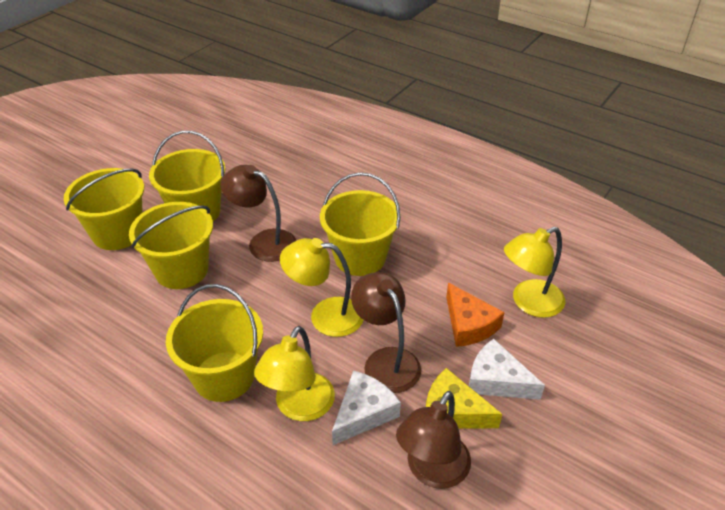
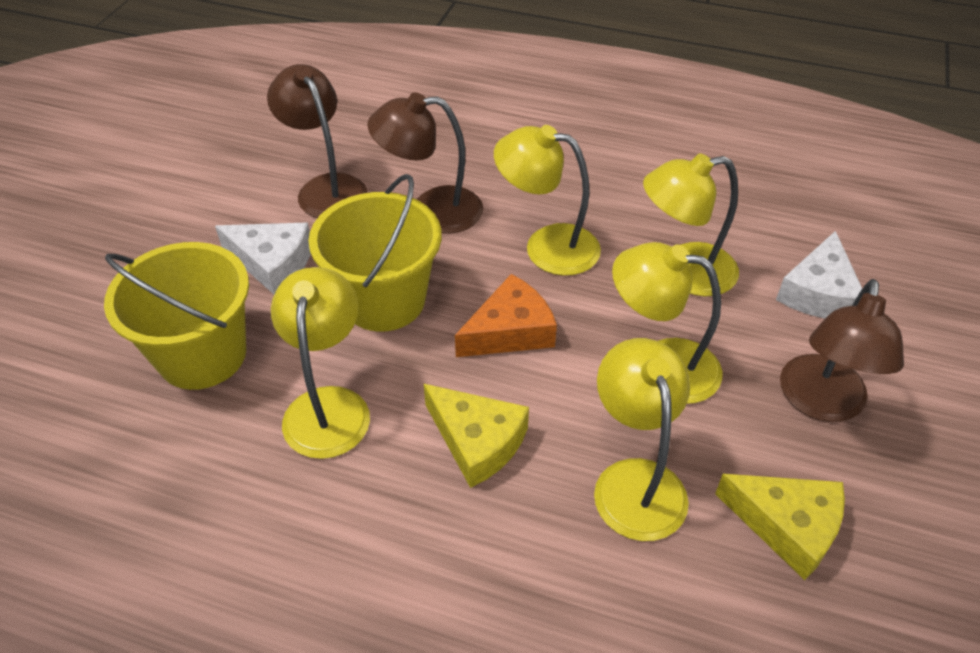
yellow bucket: [64,168,144,250] [129,202,213,289] [149,131,225,222] [166,284,263,402] [320,172,401,276] = 5 -> [104,242,249,390] [308,174,442,332] = 2
yellow cheese: [426,368,502,429] = 1 -> [424,384,529,488] [715,474,845,580] = 2
yellow lamp: [254,326,335,421] [280,238,363,337] [504,227,565,318] = 3 -> [271,267,370,459] [494,125,601,276] [594,338,690,541] [612,242,722,404] [643,153,739,296] = 5

